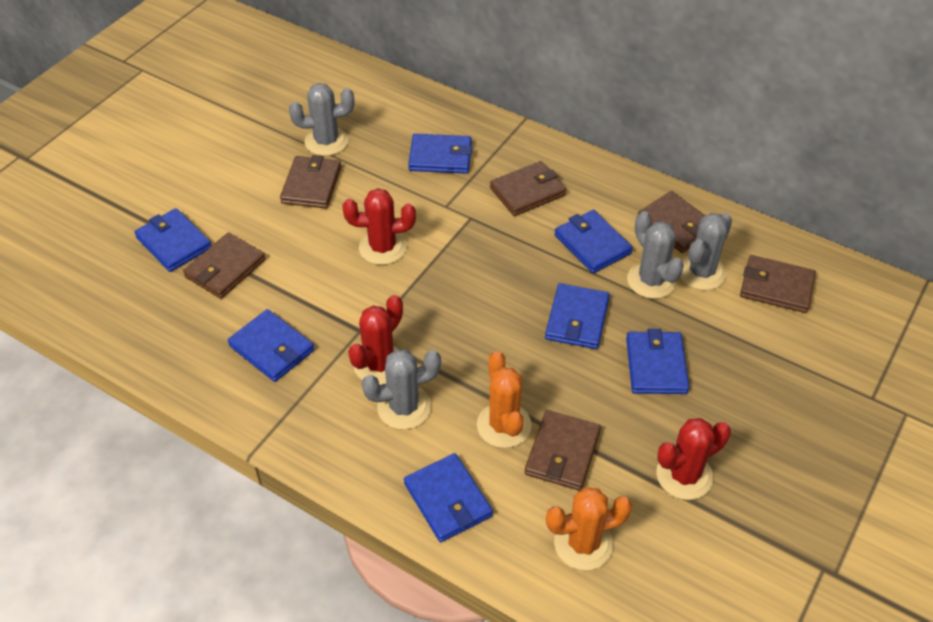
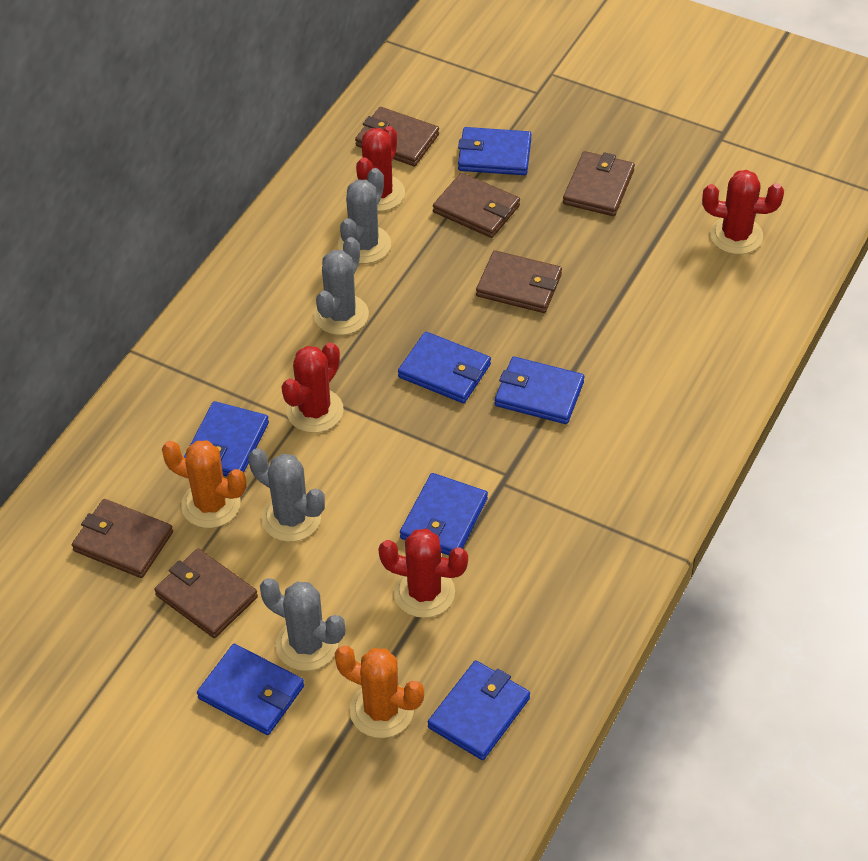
red cactus: [343,188,416,265] [348,295,403,385] [656,418,731,500] = 3 -> [282,342,344,433] [356,126,405,211] [378,529,468,618] [702,170,784,254] = 4

